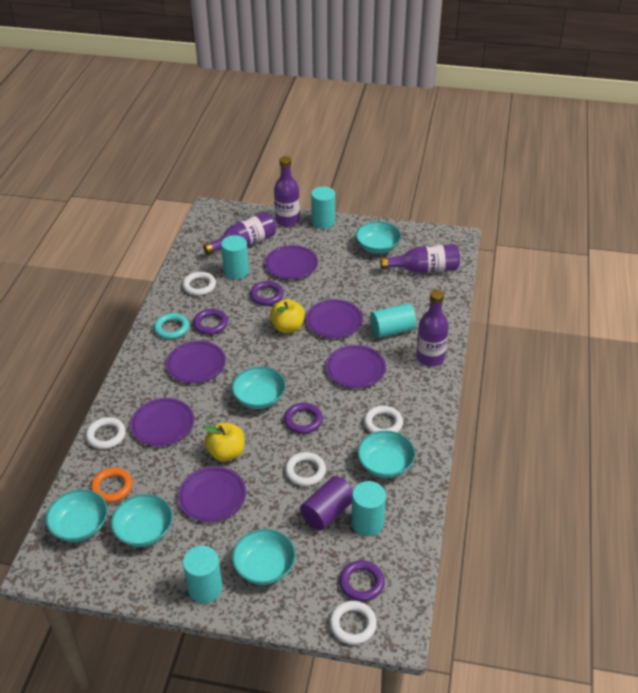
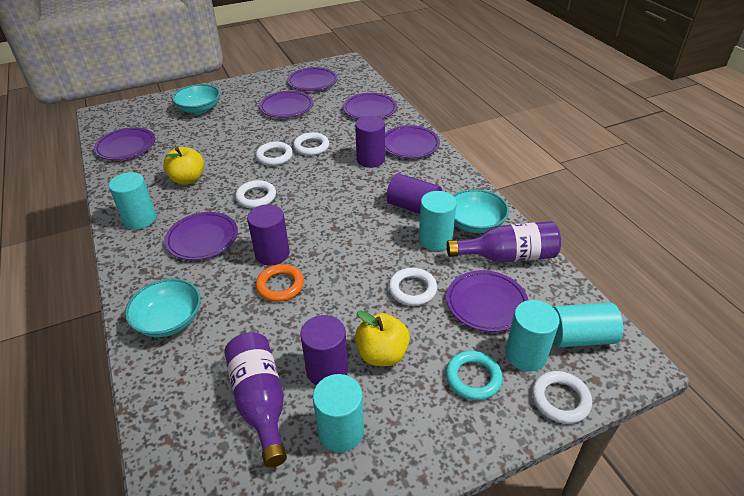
purple bottle: [203,212,276,255] [274,156,300,227] [380,244,460,273] [416,290,449,366] = 4 -> [224,332,287,467] [447,221,561,263] = 2
purple cylinder: [300,476,353,531] = 1 -> [247,204,290,266] [300,315,348,385] [355,116,385,168] [386,173,442,214] = 4
purple plate: [130,398,194,446] [166,341,226,384] [178,466,246,522] [265,245,318,280] [306,299,363,338] [326,345,386,388] = 6 -> [94,127,155,160] [165,212,238,260] [260,91,313,118] [287,67,338,91] [343,93,397,119] [385,125,440,158] [446,270,528,332] = 7
purple ring: [193,309,228,335] [250,281,284,305] [284,403,323,434] [339,560,385,602] = 4 -> none = 0
turquoise bowl: [45,489,108,542] [111,494,173,547] [232,367,286,409] [232,529,296,585] [356,221,401,253] [357,430,416,478] = 6 -> [125,279,201,337] [172,84,220,114] [453,189,509,233] = 3

